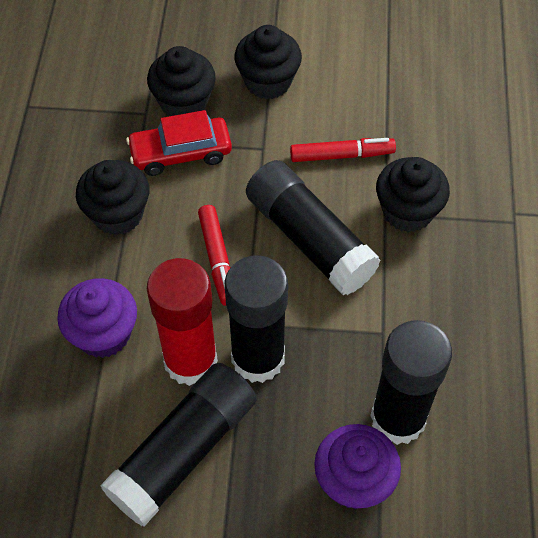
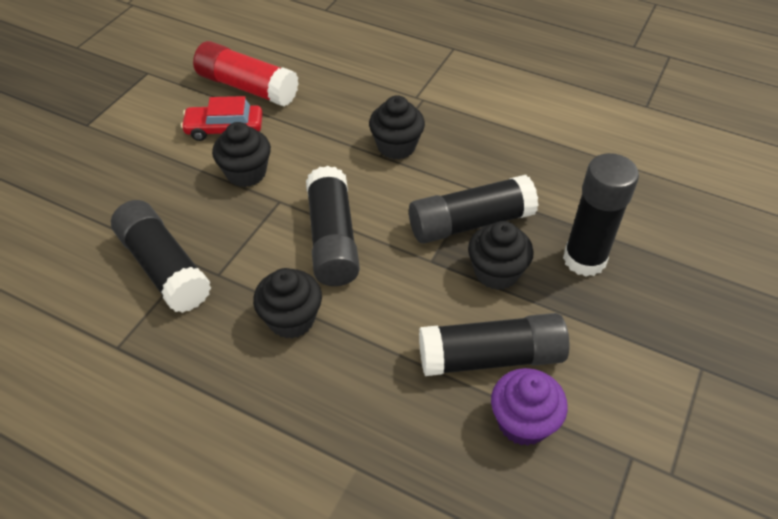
black glue stick: [100,363,257,527] [225,255,288,383] [246,160,381,295] [370,320,452,445] = 4 -> [111,200,211,313] [306,166,360,286] [409,175,539,243] [419,313,570,376] [563,153,639,276] = 5
purple cupcake: [57,278,137,358] [314,424,401,509] = 2 -> [491,368,568,446] = 1
red marker: [198,205,231,306] [290,138,396,162] = 2 -> none = 0

